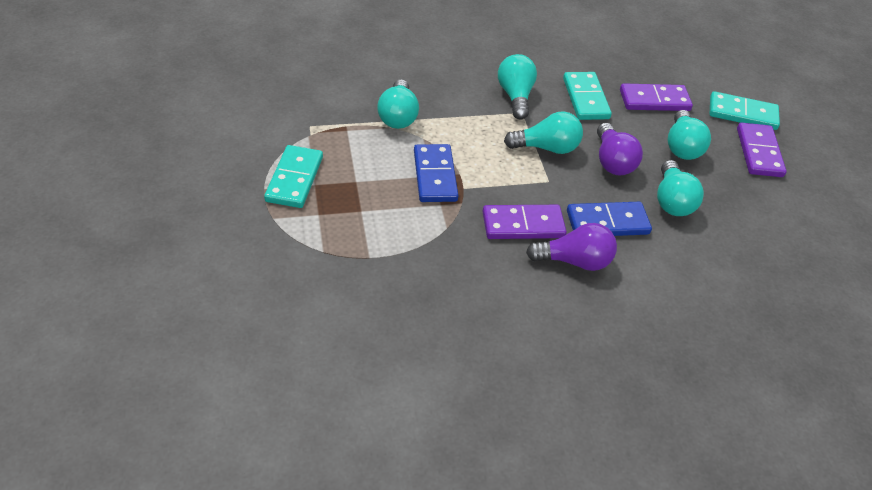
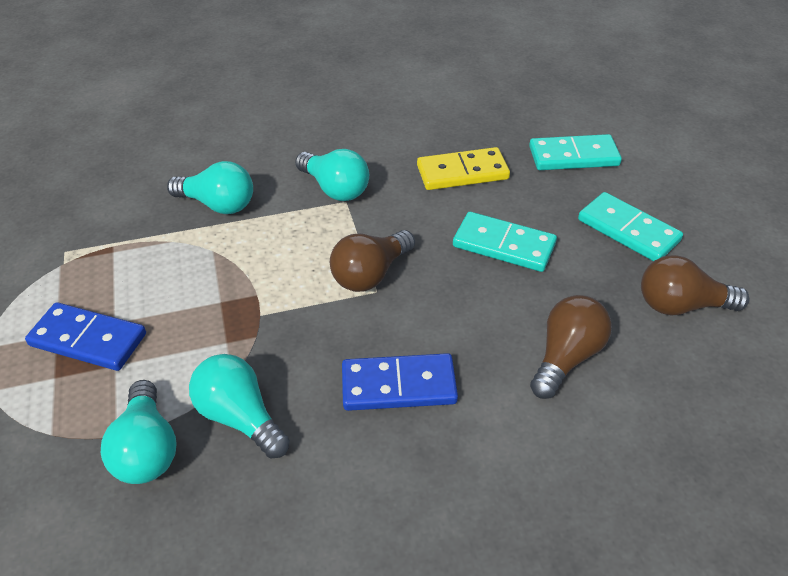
brown light bulb: none = 0 -> [330,230,415,292] [530,295,612,399] [641,255,749,315] = 3
purple domino: [483,205,567,239] [620,83,693,111] [737,122,786,177] = 3 -> none = 0
purple light bulb: [526,223,617,271] [597,123,643,175] = 2 -> none = 0
turquoise light bulb: [377,79,419,129] [498,54,537,120] [504,111,583,154] [657,160,704,216] [667,110,711,160] = 5 -> [101,380,177,484] [167,161,253,214] [189,354,290,459] [295,149,369,201] = 4
yellow domino: none = 0 -> [417,147,510,190] = 1

